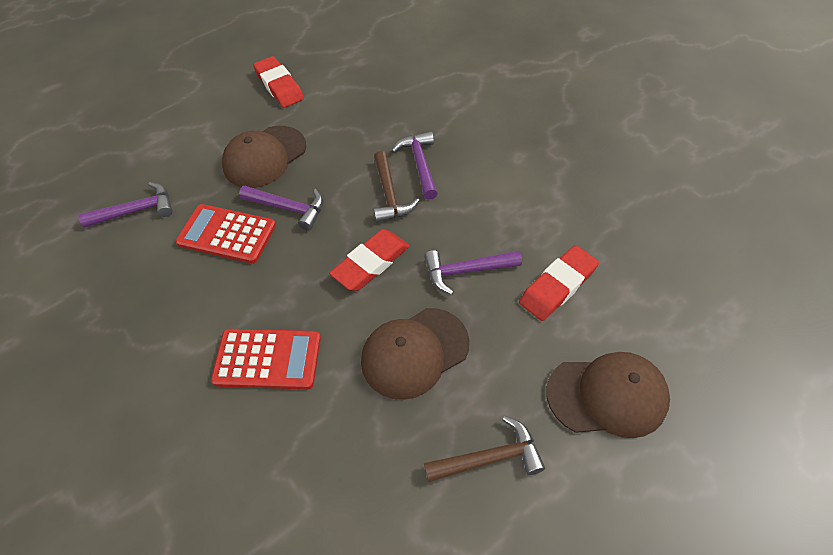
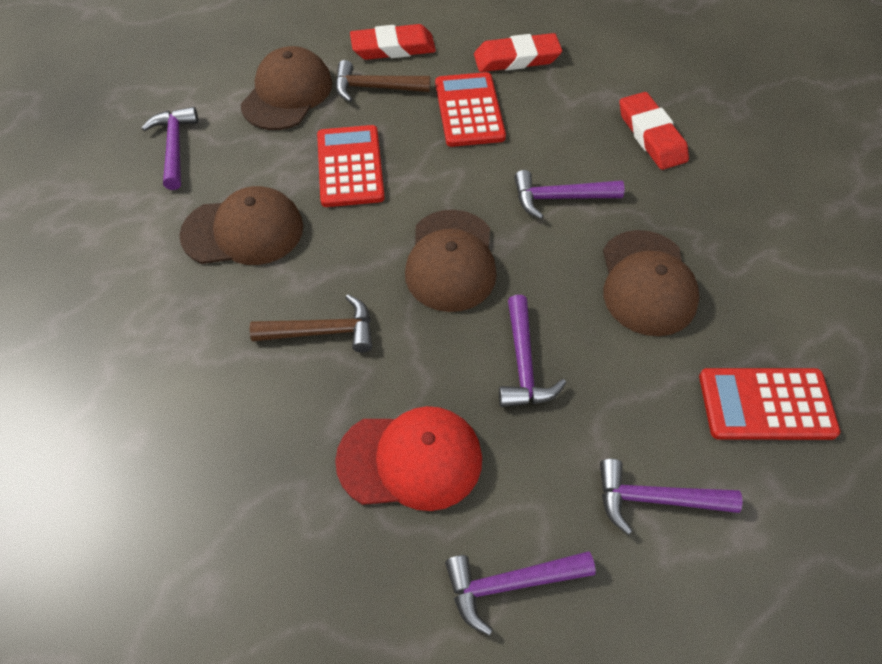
brown cap: [222,126,306,188] [361,308,469,400] [546,352,670,438] = 3 -> [179,186,303,265] [241,46,332,130] [405,210,497,312] [603,230,700,336] = 4
purple hammer: [78,182,173,228] [239,186,323,231] [391,131,438,200] [424,250,522,295] = 4 -> [142,107,198,190] [445,551,596,636] [499,295,566,407] [514,170,624,219] [600,459,743,535] = 5
red calculator: [175,204,276,264] [211,329,321,389] = 2 -> [317,125,385,207] [435,72,506,147] [699,368,841,440] = 3
red cap: none = 0 -> [335,406,482,511] = 1

